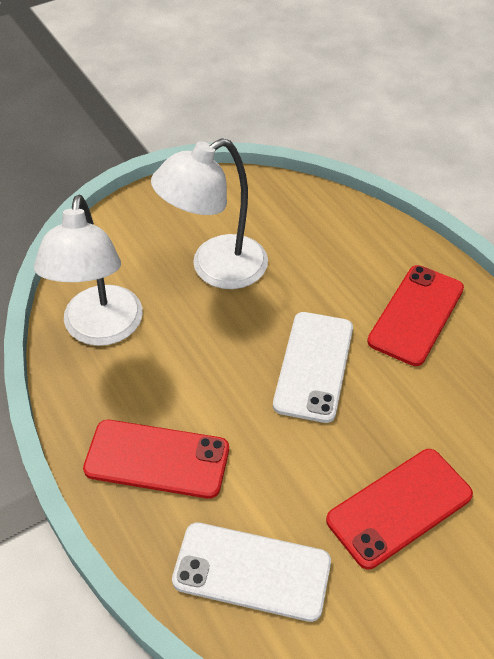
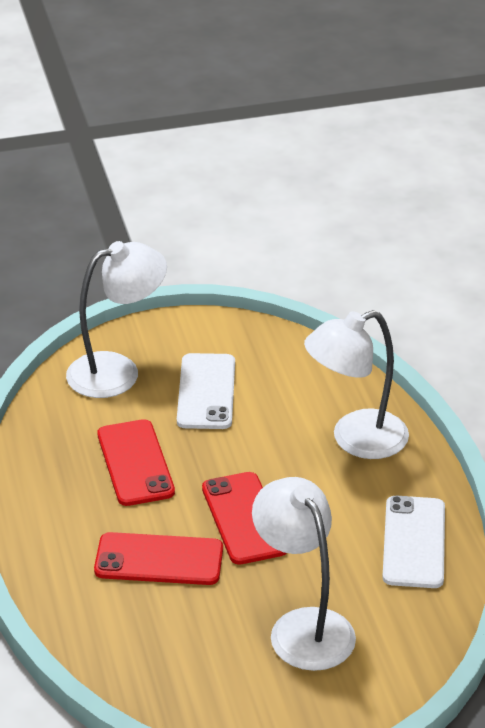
white lamp: [34,195,143,346] [151,138,268,289] = 2 -> [66,241,167,398] [252,477,356,671] [304,310,409,459] = 3

